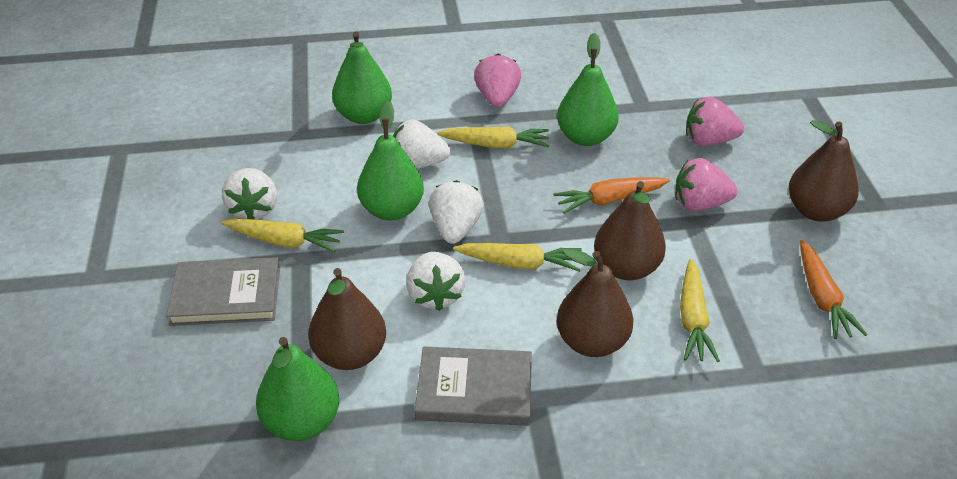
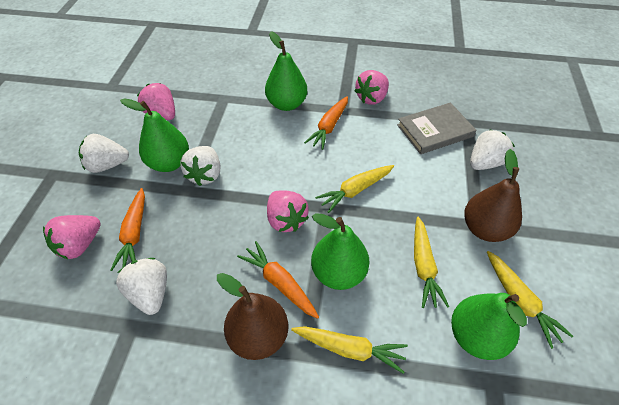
brown pear: [308,268,386,370] [557,248,633,357] [594,181,666,280] [789,120,859,222] = 4 -> [217,273,288,360] [464,149,522,242] = 2
grey book: [166,257,280,326] [415,346,532,426] = 2 -> [397,103,476,154] = 1
orange carrot: [553,177,670,214] [800,240,867,339] = 2 -> [110,188,145,271] [237,241,319,319] [304,96,348,150] = 3
pink strawberry: [474,54,521,108] [675,158,738,211] [686,97,744,146] = 3 -> [43,215,101,259] [137,83,175,120] [267,191,309,232] [355,70,389,105] = 4

